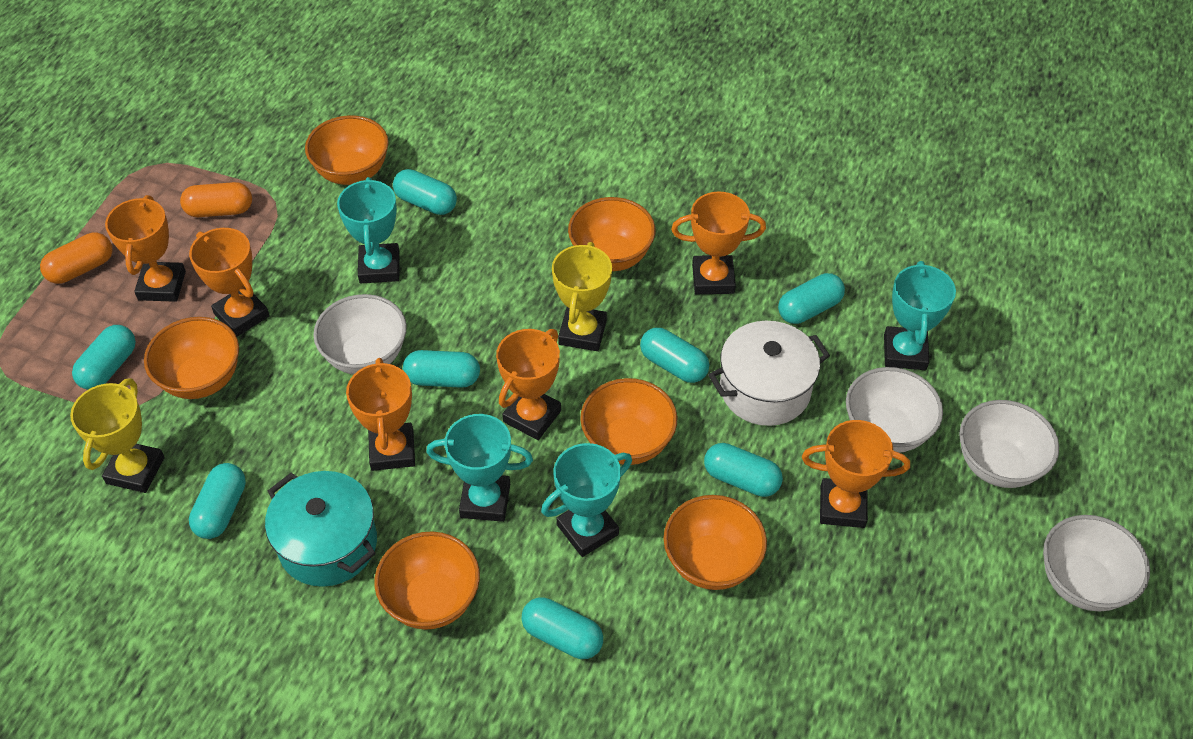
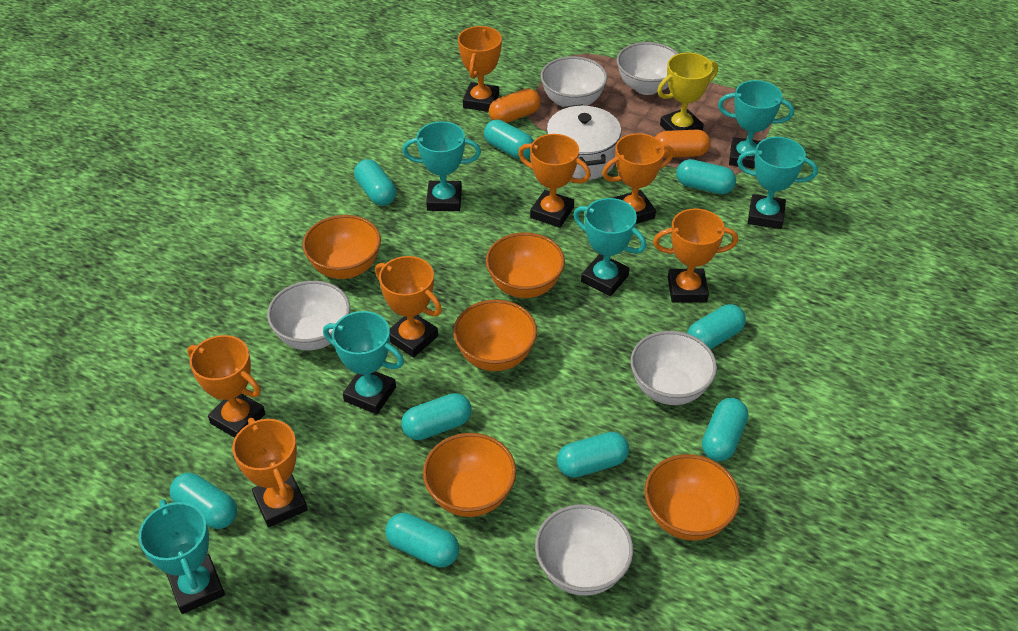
orange bowl: [144,317,239,399] [305,115,389,185] [374,531,480,630] [568,197,655,271] [580,378,677,465] [663,495,767,590] = 6 -> [303,215,381,279] [423,433,516,517] [453,300,537,371] [486,232,565,298] [645,454,740,541] = 5
orange trophy: [105,195,186,302] [189,228,270,337] [346,358,415,471] [496,329,561,440] [671,191,766,294] [802,420,910,528] = 6 -> [187,335,265,438] [232,418,308,527] [375,256,442,358] [458,26,502,112] [518,134,591,228] [602,133,674,224] [653,208,738,303] = 7
turquoise capsule: [72,325,136,390] [189,463,246,539] [393,169,457,215] [403,350,480,388] [521,597,603,659] [640,328,709,383] [704,443,783,497] [778,273,845,324] = 8 -> [170,473,237,529] [354,159,396,206] [385,513,459,567] [401,393,472,440] [484,120,534,159] [557,432,629,478] [676,159,736,194] [687,304,746,349] [702,398,748,461] = 9
turquoise pot: [265,471,377,587] = 1 -> none = 0
turquoise trophy: [337,177,400,283] [426,414,533,522] [541,443,632,557] [884,261,956,370] = 4 -> [139,499,225,614] [323,311,404,414] [402,121,481,211] [573,198,646,296] [718,80,794,169] [737,137,818,229] = 6
white bowl: [313,294,407,375] [846,367,943,453] [959,400,1059,488] [1043,515,1150,611] = 4 -> [267,281,350,350] [535,504,633,596] [541,56,607,107] [617,42,678,95] [630,331,717,405] = 5
yellow trophy: [70,378,165,493] [552,242,612,351] = 2 -> [657,52,718,131] = 1

